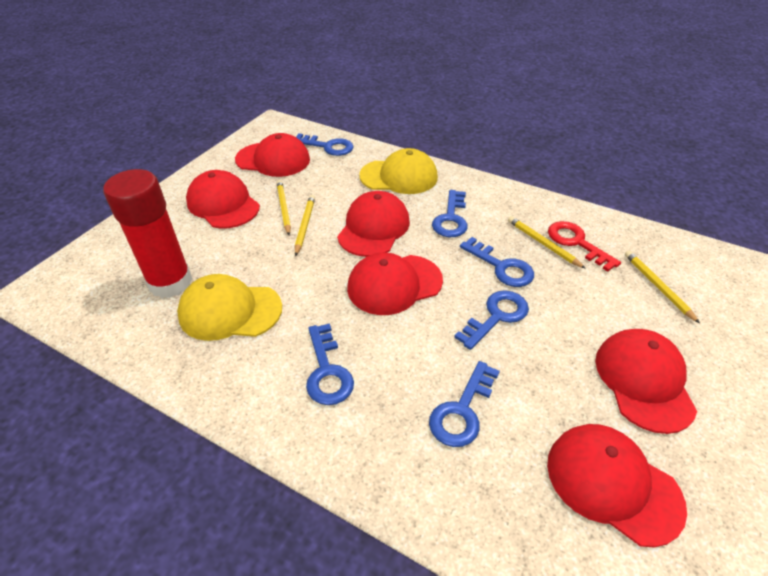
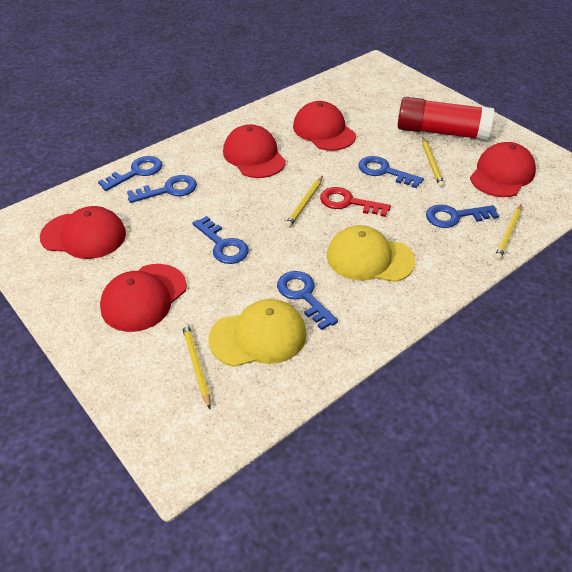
red cap: [186,170,260,229] [235,133,310,177] [337,191,410,257] [347,253,443,315] [547,424,687,547] [595,329,697,434] = 6 -> [40,206,126,259] [100,264,187,332] [223,124,286,178] [293,101,356,151] [470,142,536,197] = 5

